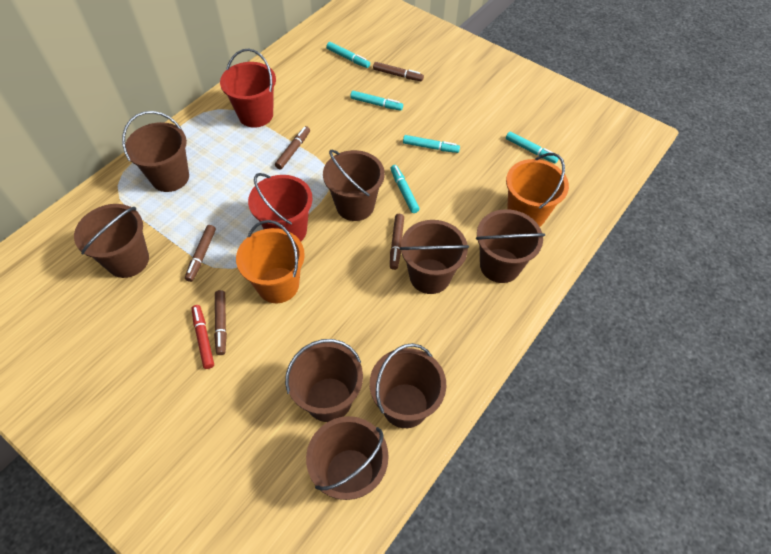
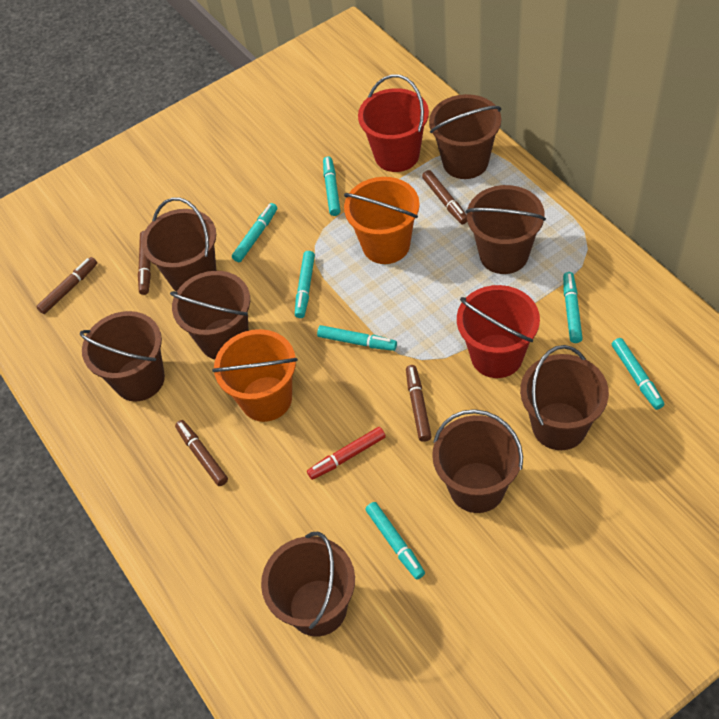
turquoise marker: [326,42,370,68] [350,91,403,111] [390,165,420,213] [403,135,460,153] [506,132,559,163] = 5 -> [232,203,277,262] [295,251,315,318] [317,325,397,351] [323,156,340,216] [365,502,425,580] [563,272,583,343] [612,338,665,410] = 7

